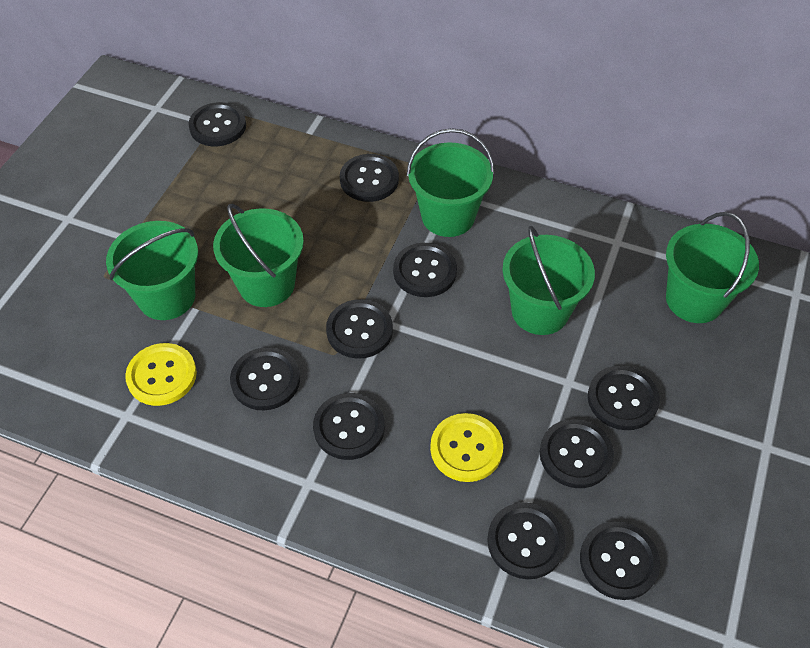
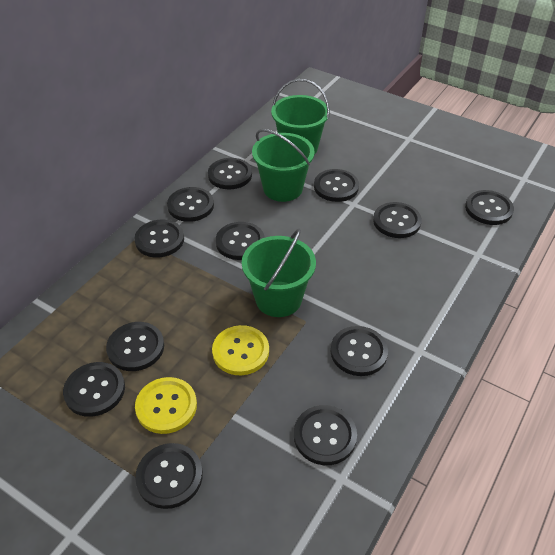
black button: [188,102,246,146] [230,347,300,410] [313,393,385,460] [326,299,393,359] [340,154,399,202] [393,243,457,297] [487,502,566,579] [540,419,614,488] [580,521,660,600] [588,366,660,430] = 10 -> [63,362,125,417] [106,322,164,371] [134,220,184,258] [135,443,203,509] [167,187,214,222] [208,158,252,189] [216,222,265,260] [294,405,357,465] [314,169,359,202] [331,326,388,376] [373,202,422,238] [465,190,514,225] = 12
green bucket: [106,221,198,320] [213,204,304,307] [407,128,495,237] [503,226,595,335] [666,212,759,323] = 5 -> [242,229,316,317] [252,129,315,202] [271,79,330,155] = 3

